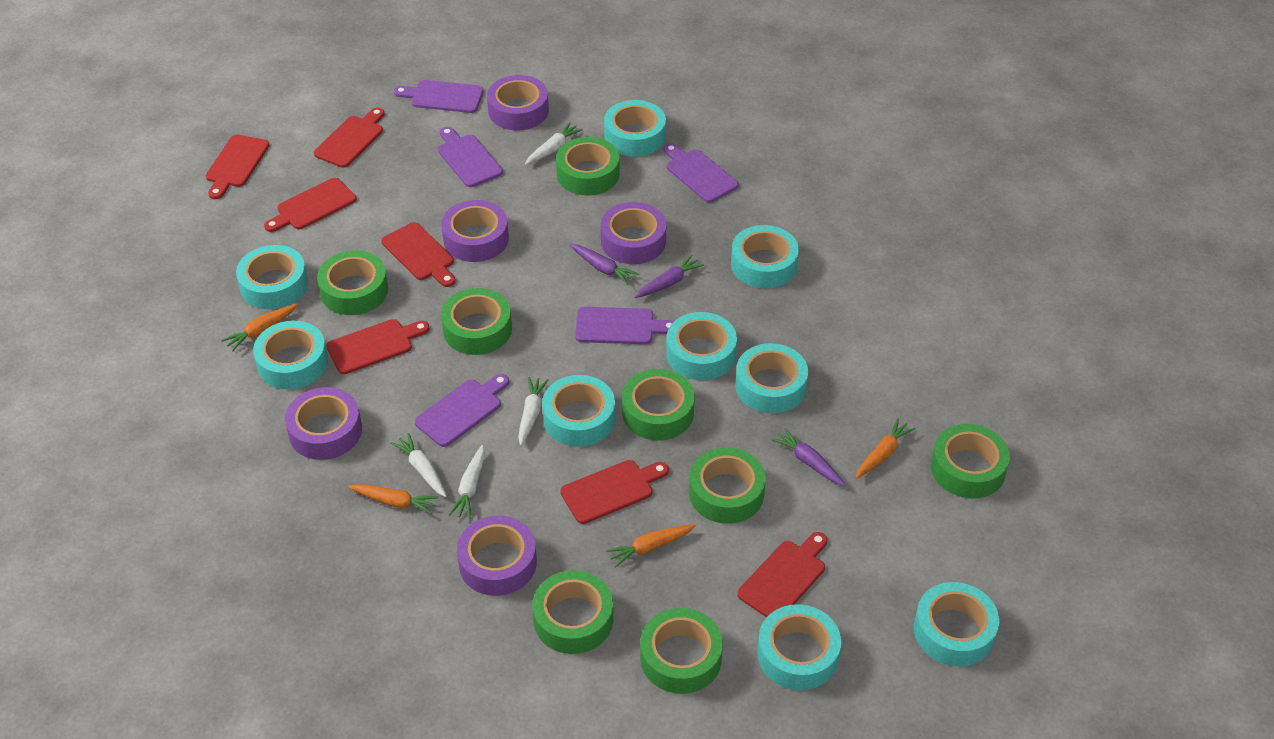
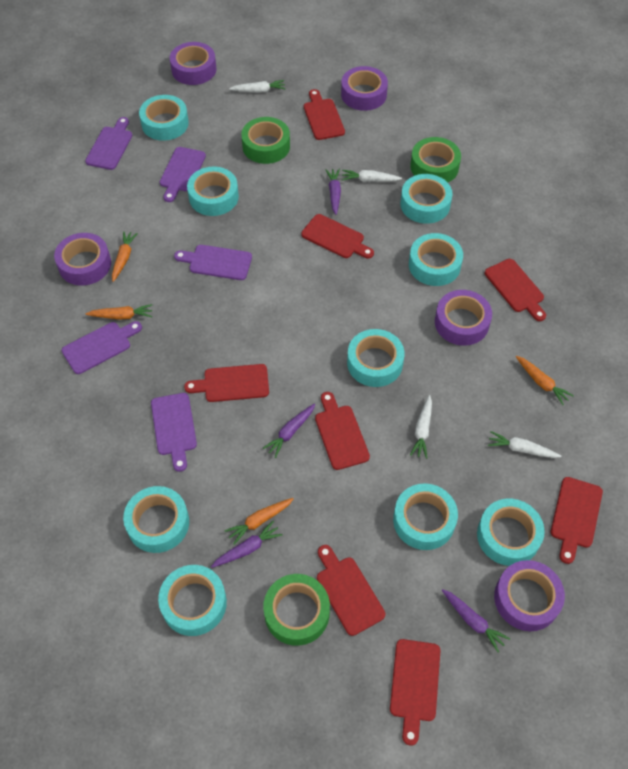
green tape: [317,250,388,315] [441,288,512,355] [532,570,613,654] [556,137,620,196] [622,369,695,440] [640,608,723,694] [689,448,766,524] [931,424,1010,498] = 8 -> [241,117,290,164] [263,574,330,646] [410,137,461,182] = 3
purple carrot: [570,244,639,285] [635,255,704,298] [771,428,846,486] = 3 -> [211,521,283,568] [263,403,315,458] [326,169,341,215] [442,589,510,652] = 4
red cutting board: [206,135,270,199] [264,178,357,232] [314,108,385,168] [326,319,430,374] [382,222,456,287] [561,460,669,524] [737,532,827,618] = 7 -> [184,364,269,402] [301,214,374,259] [304,89,345,140] [315,392,370,470] [317,545,385,636] [390,639,440,746] [485,259,546,321] [551,477,603,564] = 8

